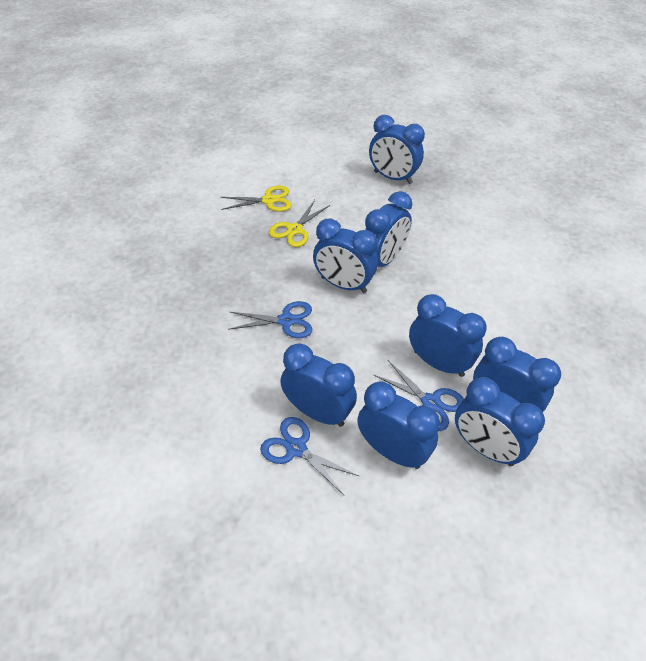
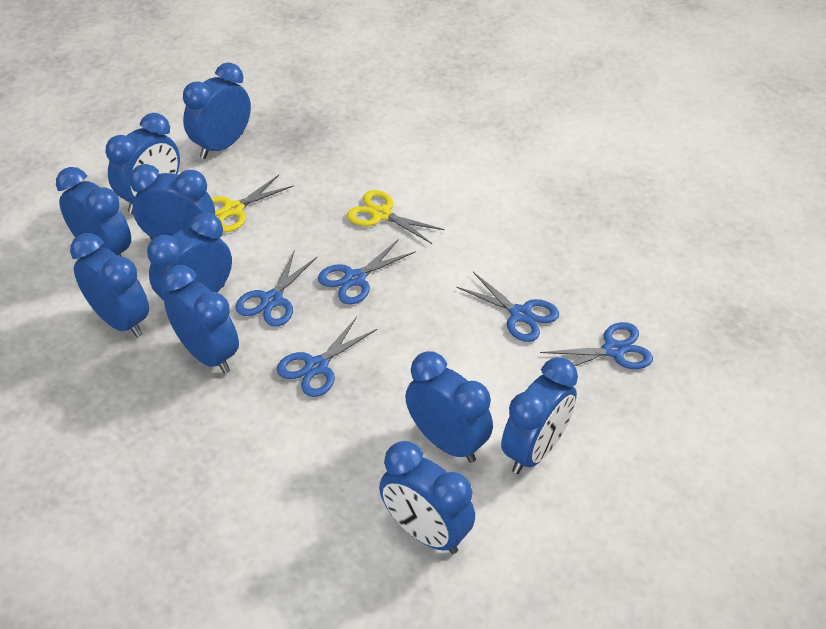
blue clock: [280,343,357,427] [313,218,378,293] [357,381,440,469] [365,191,412,267] [369,115,425,184] [409,294,487,377] [455,377,545,466] [473,337,561,412] = 8 -> [56,167,131,256] [70,233,149,338] [106,113,180,214] [129,164,215,240] [147,213,232,301] [162,265,239,374] [183,62,251,159] [379,441,475,554] [405,352,493,463] [501,357,578,474] = 10
blue scissors: [228,301,312,338] [260,417,359,495] [374,360,464,431] = 3 -> [235,252,317,327] [277,317,377,397] [318,239,416,305] [456,272,559,342] [540,322,653,369] = 5

